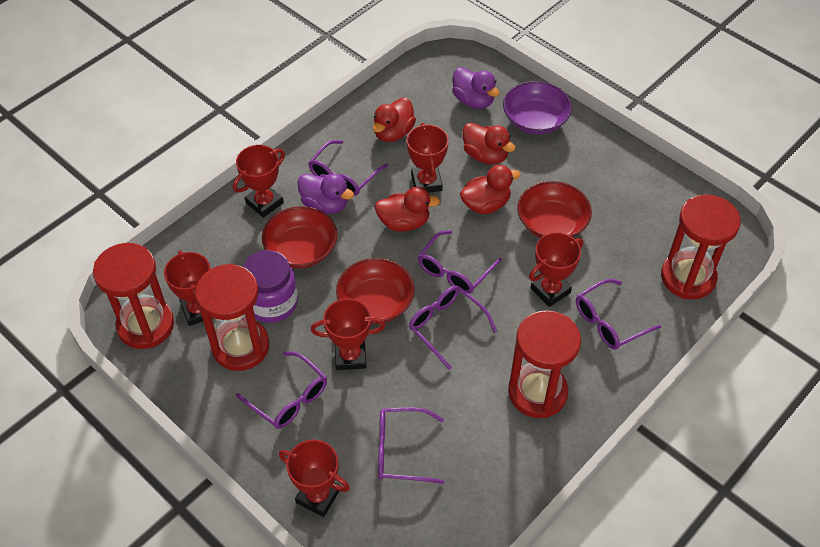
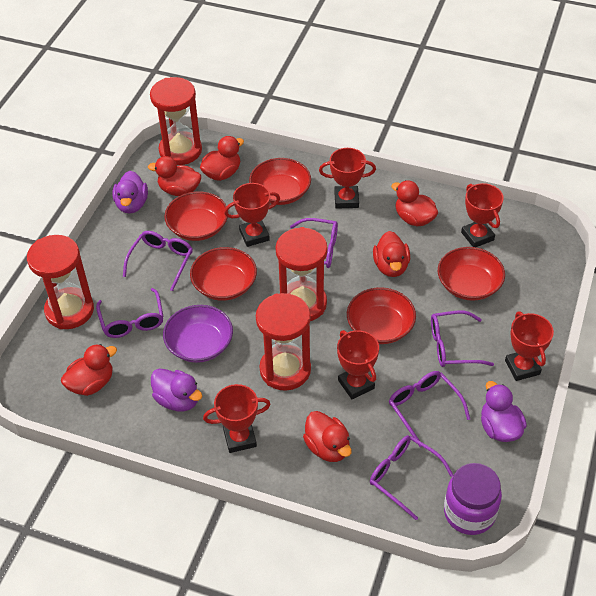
purple duck: [297,174,354,214] [452,67,500,109] = 2 -> [113,171,148,214] [151,368,202,411] [481,381,527,442] = 3
red bowl: [262,206,337,268] [336,258,414,324] [517,181,592,238] = 3 -> [164,191,228,241] [190,247,257,301] [249,158,311,205] [347,287,416,344] [438,247,505,301] = 5
red duck: [373,97,416,142] [374,187,440,232] [460,165,520,214] [463,123,516,165] = 4 -> [61,344,117,396] [148,156,201,196] [200,136,244,181] [303,411,352,462] [373,231,410,277] [391,180,438,227] = 6

